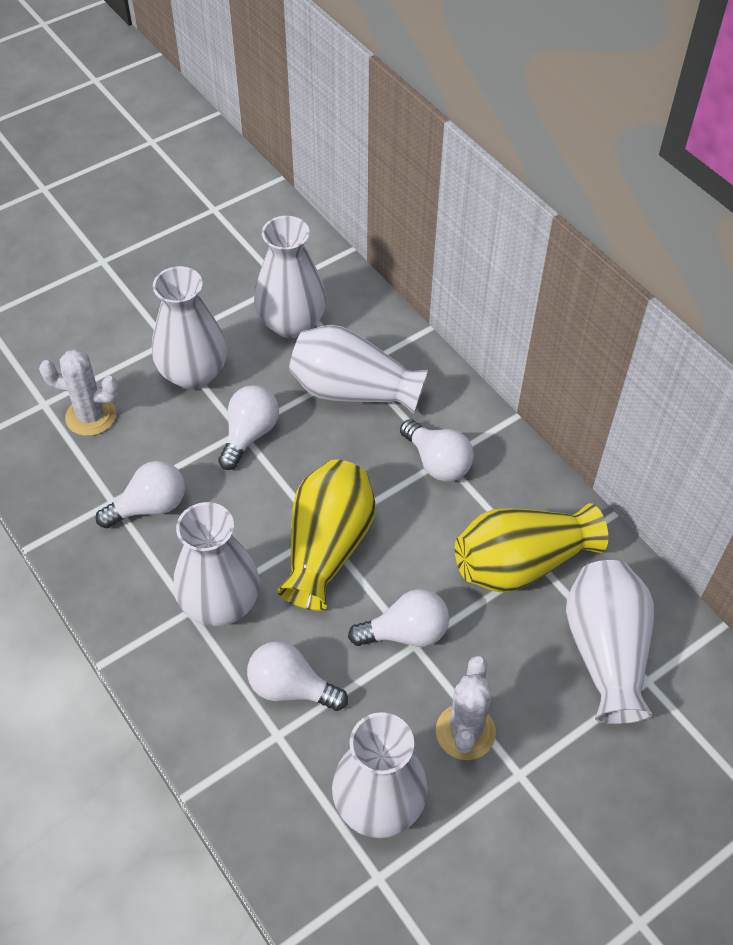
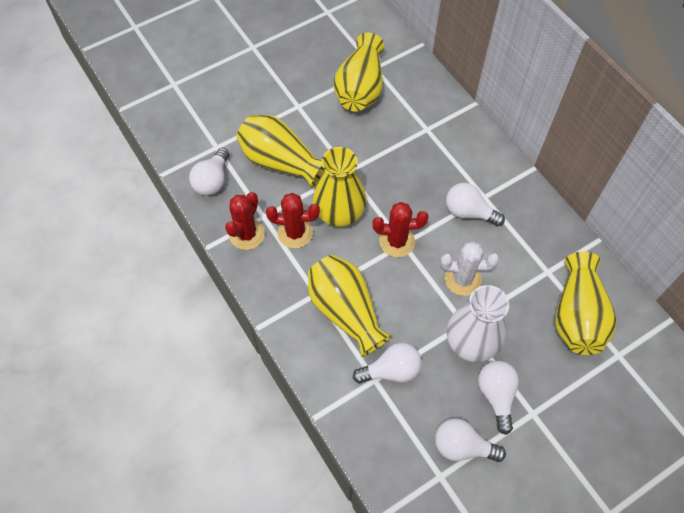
red cactus: none = 0 -> [225,192,265,250] [266,193,320,248] [373,202,428,257] = 3
white cactus: [39,349,119,436] [436,655,496,760] = 2 -> [441,241,500,296] = 1
white vase: [152,266,227,390] [174,502,260,626] [254,216,326,338] [289,325,428,414] [332,712,428,838] [566,560,654,724] = 6 -> [447,285,509,362] = 1
yellow vase: [277,460,376,611] [455,503,608,592] = 2 -> [237,115,325,188] [308,255,391,357] [313,147,367,227] [334,33,385,111] [555,252,617,355] = 5

